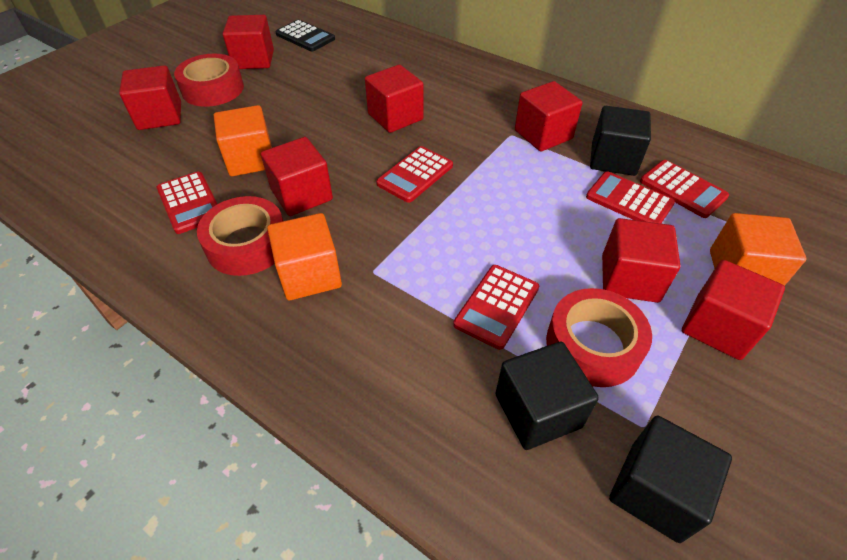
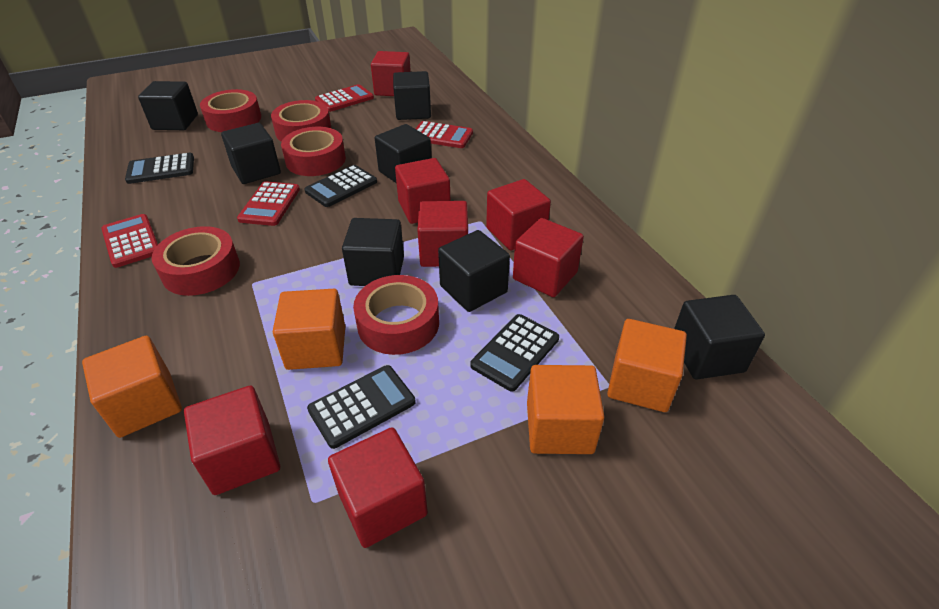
black calculator: [275,20,335,51] = 1 -> [125,153,194,184] [304,165,377,207] [307,365,416,449] [470,314,559,392] = 4
black cube: [495,342,599,450] [590,106,651,176] [609,416,732,543] = 3 -> [138,81,198,130] [221,123,281,184] [342,218,404,286] [375,124,431,183] [393,71,431,120] [438,230,510,312] [674,295,765,379] = 7
orange cube: [214,105,272,176] [267,213,342,300] [710,213,806,286] = 3 -> [82,336,182,438] [273,289,345,370] [527,365,604,454] [607,319,687,412] = 4
red calculator: [157,171,217,234] [376,146,453,203] [453,265,539,350] [586,171,675,224] [640,160,729,218] = 5 -> [101,214,158,268] [237,181,300,226] [315,84,374,112] [415,121,473,148] = 4
red tape: [174,54,244,107] [197,196,283,276] [546,288,652,387] = 3 -> [151,226,240,296] [200,89,261,132] [271,100,331,142] [281,127,346,176] [353,275,439,355] = 5

